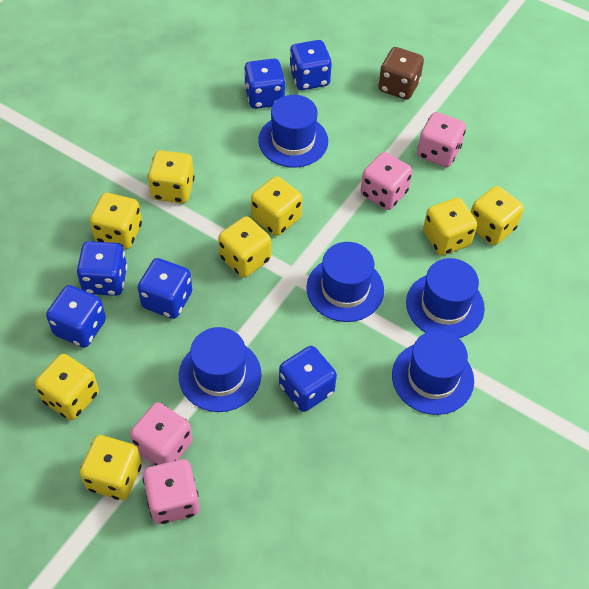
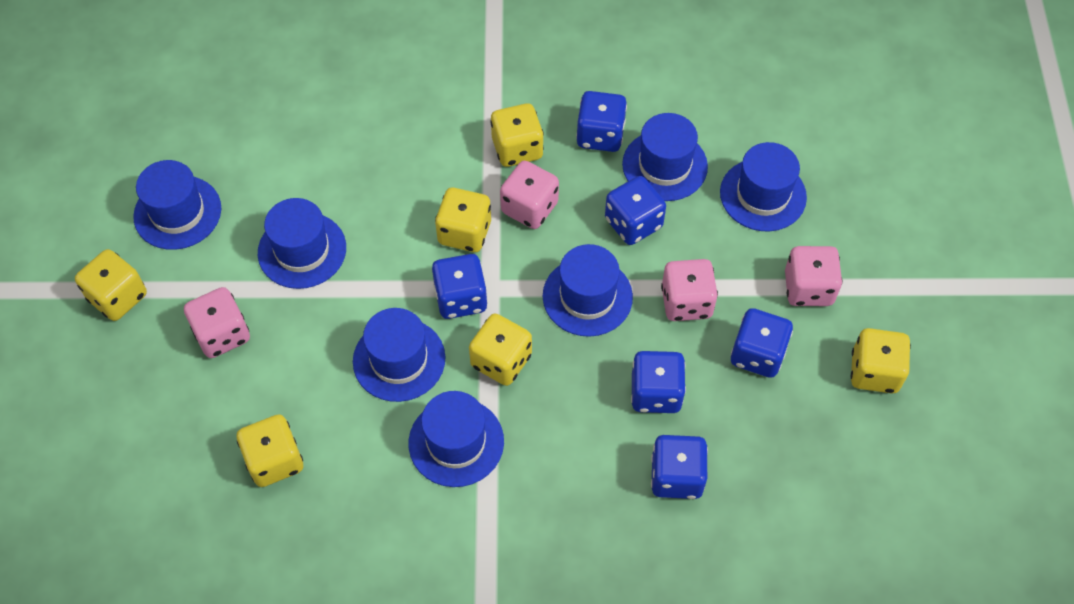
blue hat: [179,327,262,412] [258,95,328,168] [306,242,384,322] [392,330,474,415] [406,258,485,338] = 5 -> [133,160,221,250] [258,198,346,289] [353,308,445,402] [408,391,504,487] [543,244,633,337] [622,113,708,201] [720,142,807,231] = 7
brown dice: [378,47,424,100] = 1 -> none = 0
yellow dice: [35,354,99,420] [80,435,142,500] [90,193,142,249] [148,150,195,203] [218,216,271,278] [251,176,302,236] [423,198,477,255] [471,186,524,245] = 8 -> [75,249,147,321] [237,414,303,487] [435,188,491,252] [469,314,532,386] [490,103,544,167] [851,328,911,394] = 6

